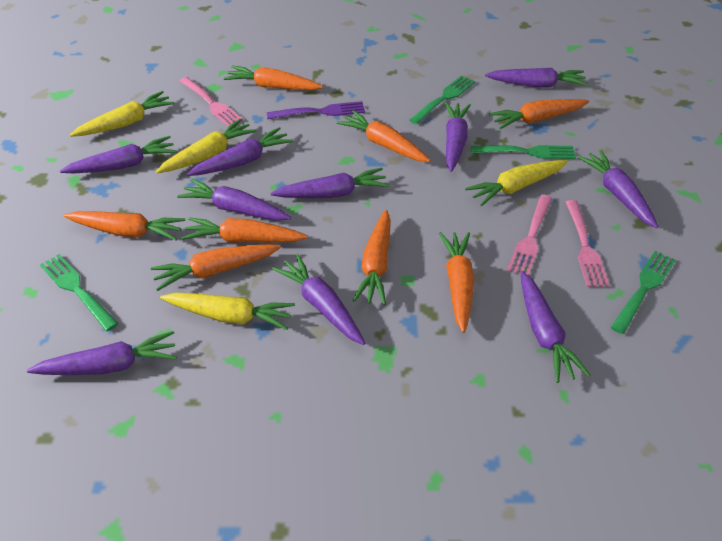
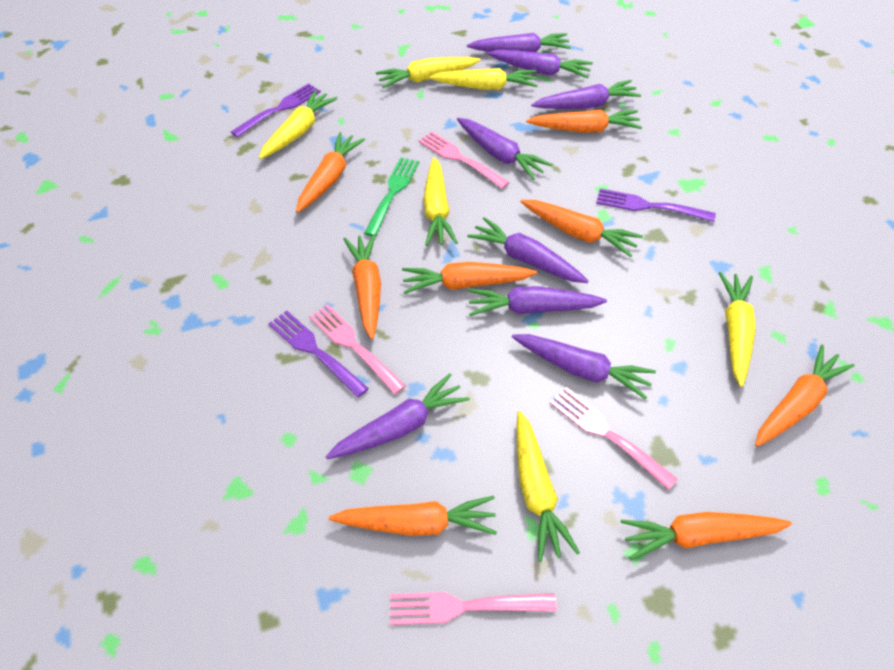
green fork: [40,254,119,331] [409,76,475,124] [471,145,576,159] [610,251,676,334] = 4 -> [364,158,419,237] = 1
pink fork: [179,77,244,127] [507,195,553,275] [566,200,609,287] = 3 -> [309,304,406,395] [390,592,557,625] [418,132,510,189] [550,387,678,490] = 4
purple carrot: [27,331,177,375] [60,136,176,173] [177,178,291,221] [187,127,293,176] [271,168,389,198] [272,254,365,345] [445,102,471,172] [485,68,587,88] [520,271,590,383] [578,150,658,228] = 10 -> [326,373,470,459] [457,118,552,180] [467,33,571,52] [467,217,588,283] [468,286,607,316] [487,50,593,78] [512,334,656,400] [531,80,641,109] = 8
purple fork: [267,101,365,119] = 1 -> [231,83,321,138] [268,311,369,398] [596,188,716,222] = 3
yellow carrot: [70,91,174,137] [156,119,257,173] [160,293,295,330] [465,160,568,206] = 4 -> [259,90,338,159] [376,57,481,88] [423,157,458,246] [430,68,538,90] [516,411,580,562] [719,272,756,387] = 6

